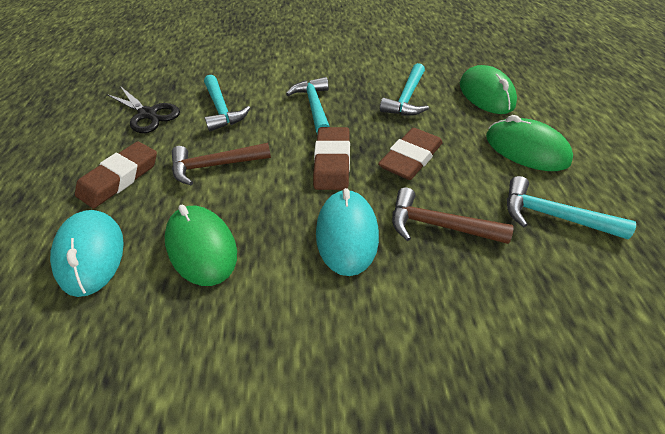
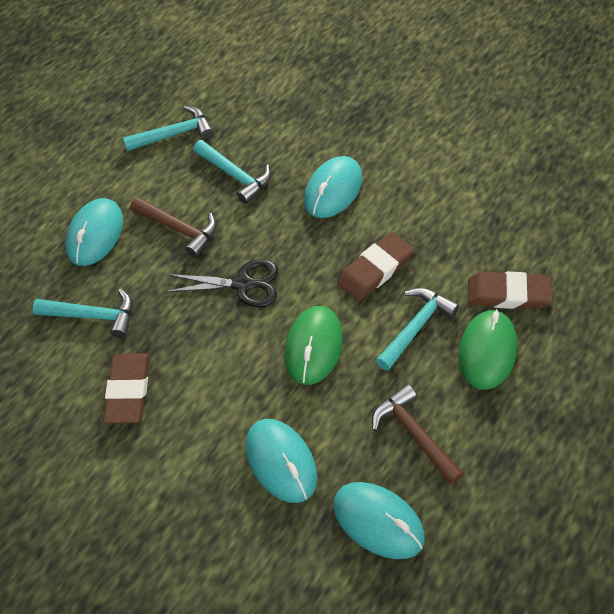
green mouse: [164,205,237,286] [460,65,517,114] [486,115,573,171] = 3 -> [285,306,343,385] [458,309,517,390] = 2
turquoise mouse: [50,210,124,297] [316,188,379,276] = 2 -> [65,198,123,266] [246,419,317,503] [304,156,363,218] [333,482,425,559] = 4

